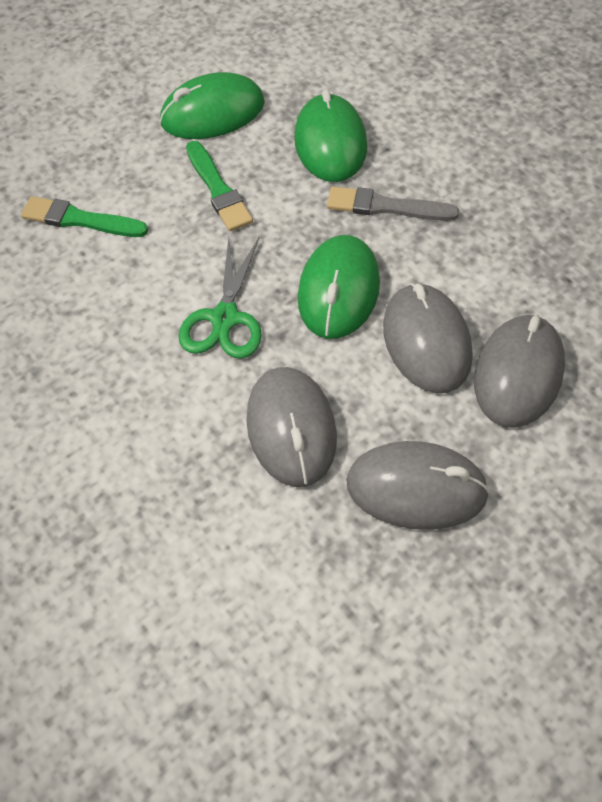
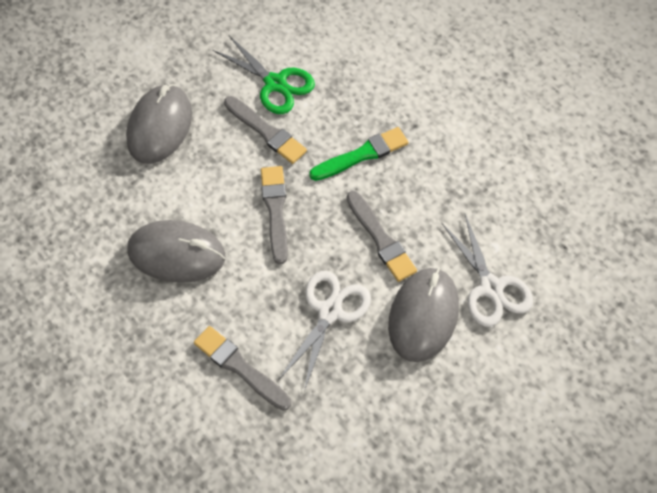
green brush: [21,196,148,237] [186,141,253,231] = 2 -> [309,127,408,181] = 1
green mouse: [160,72,265,139] [294,89,367,182] [298,235,380,339] = 3 -> none = 0
grey brush: [327,186,459,221] = 1 -> [194,326,291,411] [224,96,307,164] [261,166,288,264] [347,191,417,282] = 4
grey mouse: [246,367,337,487] [346,441,490,530] [383,283,473,393] [474,315,565,428] = 4 -> [126,84,192,164] [127,220,225,283] [388,268,459,362] = 3
white scissors: none = 0 -> [279,271,371,391] [441,214,533,327] = 2

